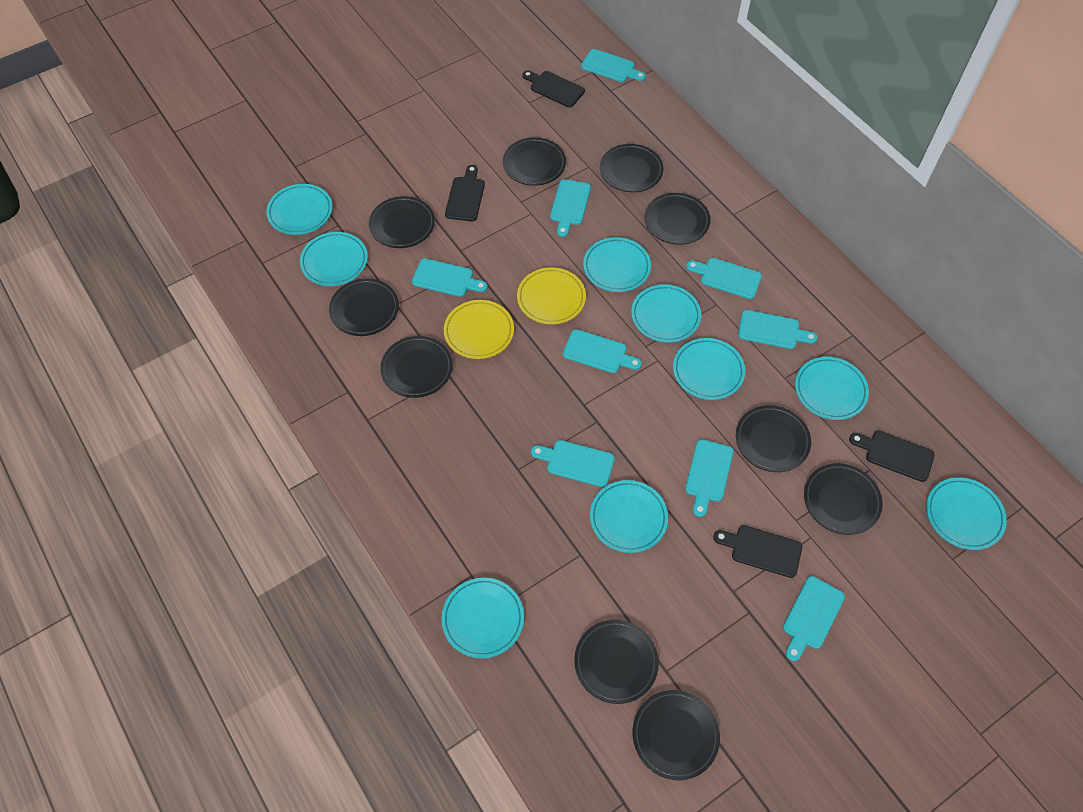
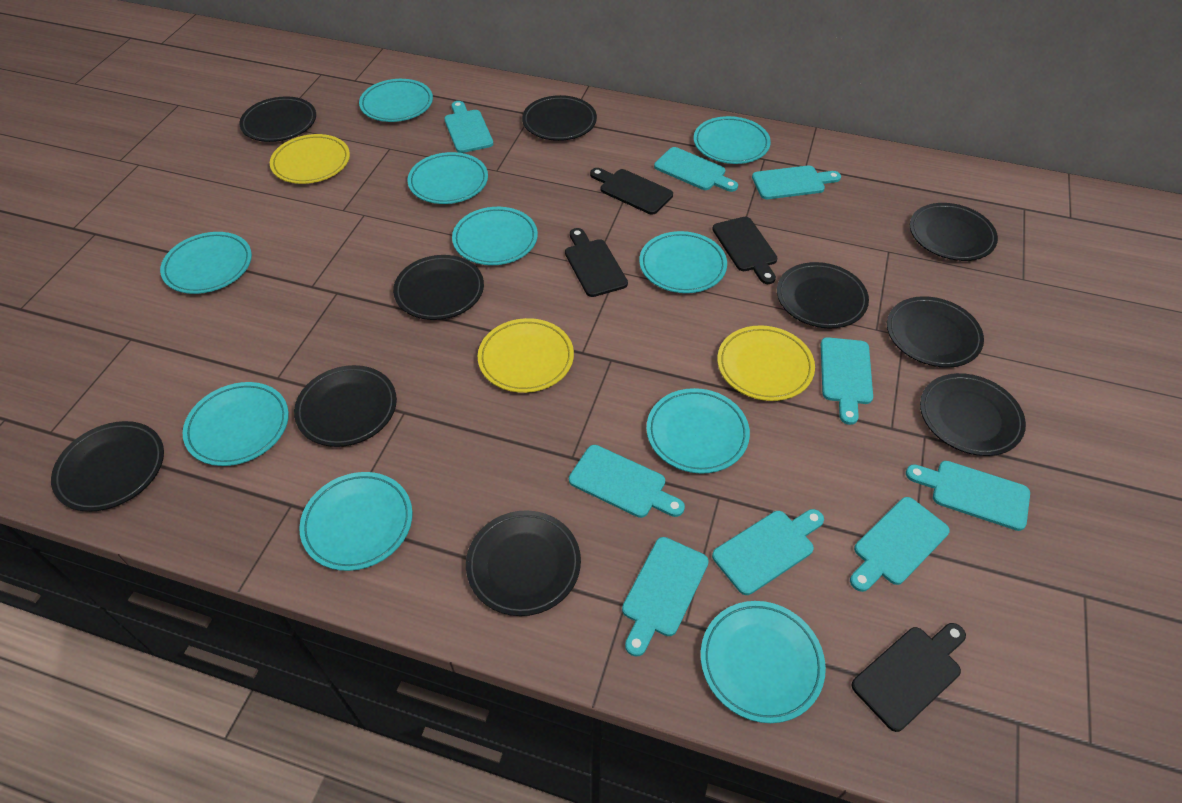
turquoise plate: [266,184,332,235] [300,232,368,286] [442,578,524,659] [583,237,651,292] [590,480,668,553] [631,284,701,343] [673,338,745,400] [795,357,869,420] [926,478,1007,550] = 9 -> [160,232,252,294] [183,382,289,466] [299,472,412,571] [359,79,433,122] [408,152,488,204] [452,207,538,265] [639,231,727,293] [646,388,750,474] [694,116,771,164] [701,601,826,723] = 10
yellow plate: [444,300,514,359] [517,267,586,324] = 2 -> [270,134,350,184] [478,318,574,393] [717,325,815,401] = 3

